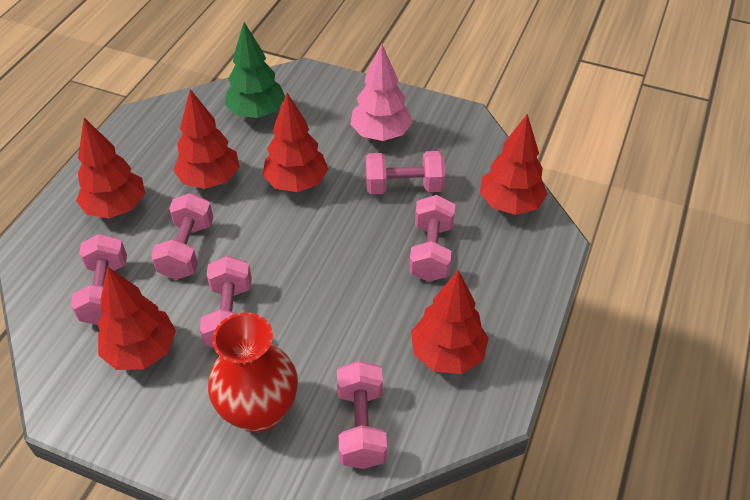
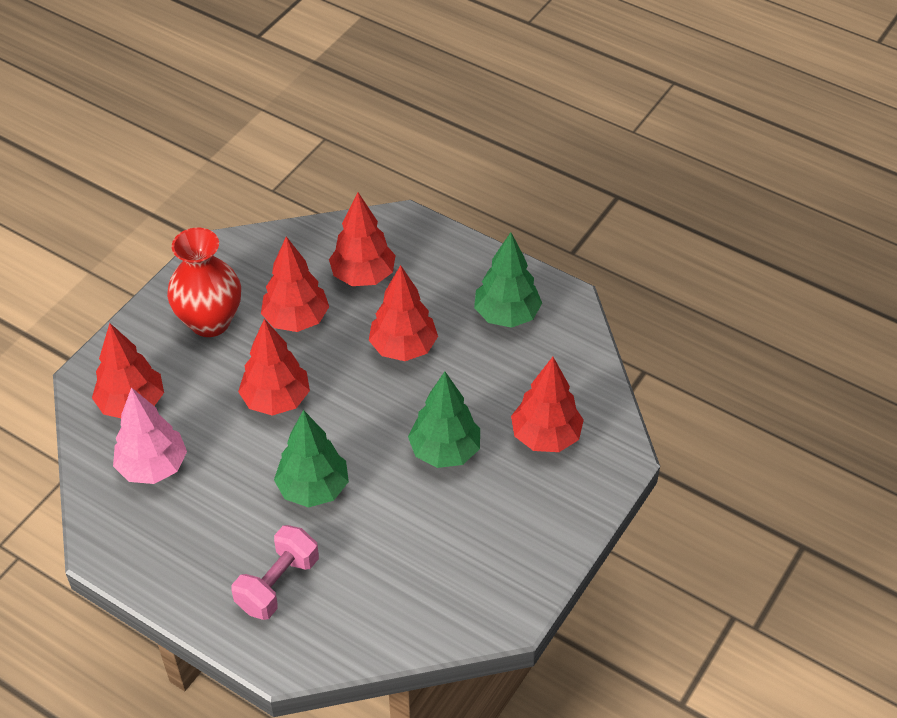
green tree: [225,22,285,118] = 1 -> [274,410,349,508] [408,372,480,468] [474,232,542,328] = 3
pink dumbbell: [71,234,127,325] [151,193,213,280] [200,256,252,348] [337,361,387,469] [366,151,445,194] [409,195,455,282] = 6 -> [232,525,319,620] = 1

